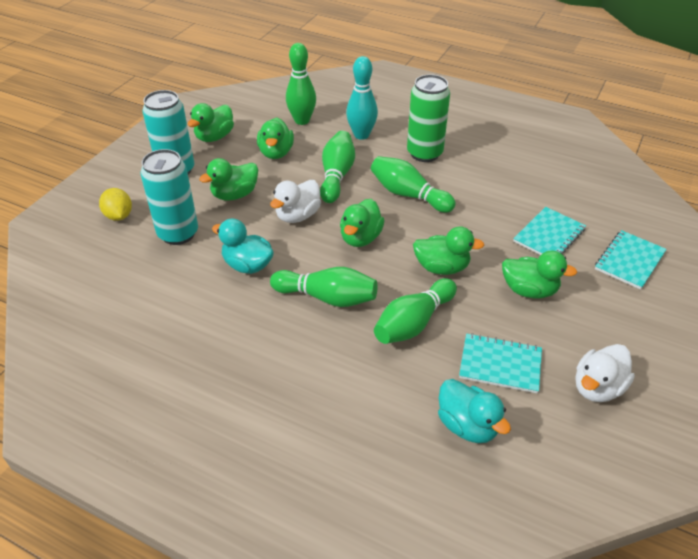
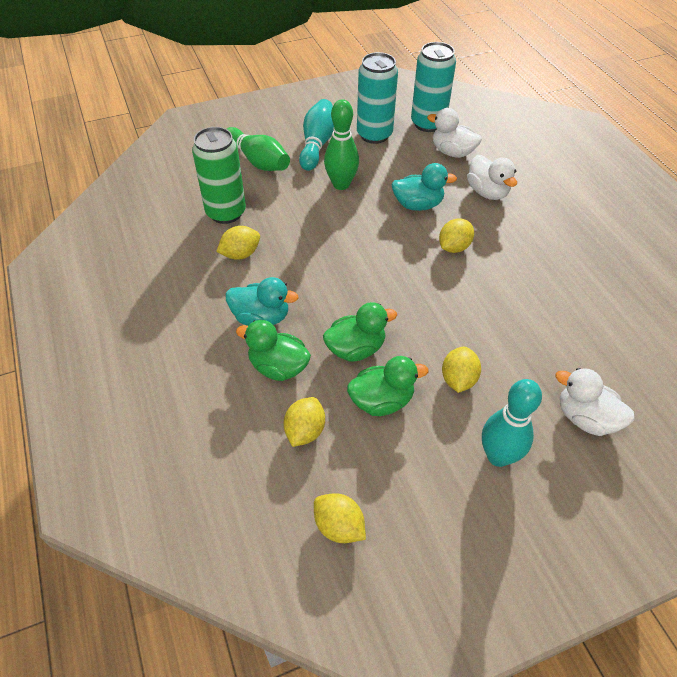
green bowling pin: [270,267,378,307] [286,43,316,125] [320,131,355,203] [371,156,456,213] [374,278,457,344] = 5 -> [227,127,290,171] [324,99,359,190] = 2
green duck: [188,103,234,142] [199,158,258,200] [257,117,294,159] [340,199,384,247] [413,226,484,275] [502,250,577,299] = 6 -> [236,320,311,381] [323,302,397,361] [347,356,428,416] = 3
turquoise bowling pin: [346,56,378,140] = 1 -> [299,99,334,171] [482,379,542,467] = 2
turquoise notebook: [459,333,542,393] [513,207,586,255] [595,230,667,290] = 3 -> none = 0
white duck: [270,180,321,223] [576,344,635,402] = 2 -> [427,108,482,158] [467,155,517,200] [555,368,635,436] = 3
yellow lemon: [99,188,132,221] = 1 -> [216,226,260,260] [284,397,325,447] [314,493,366,543] [439,218,474,253] [442,347,481,393] = 5

